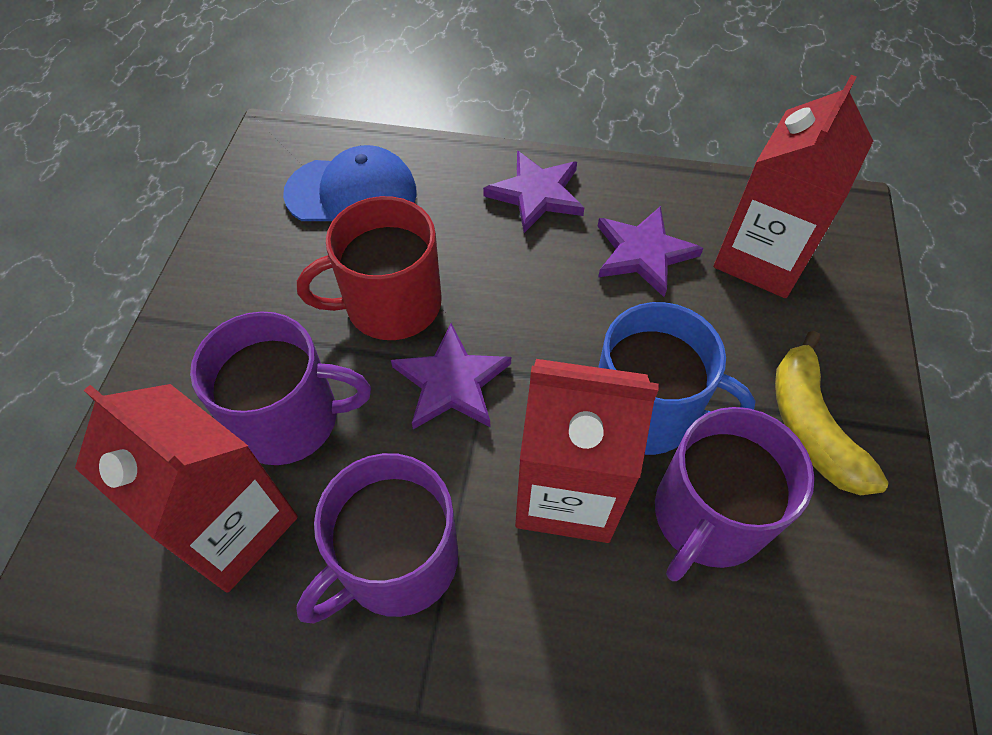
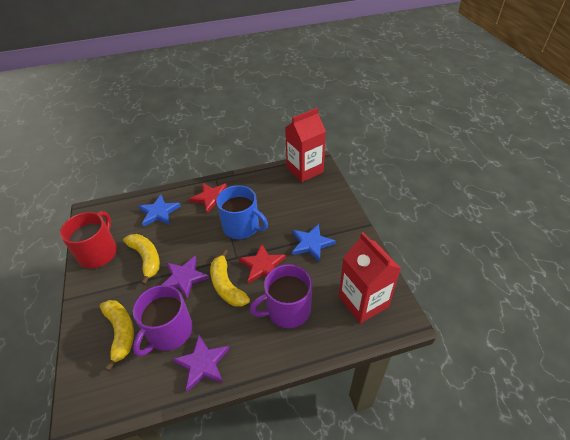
blue cap: [283,145,417,221] = 1 -> none = 0
blue star: none = 0 -> [138,194,181,227] [292,224,336,262] = 2
purple mug: [190,311,371,465] [297,453,458,624] [655,407,815,581] = 3 -> [133,285,193,356] [250,264,312,328] = 2
purple star: [391,323,511,429] [483,151,584,233] [598,206,703,297] = 3 -> [162,256,209,299] [172,335,230,392] = 2
red carton: [75,384,298,593] [515,359,659,543] [714,75,873,298] = 3 -> [285,108,326,182] [339,232,401,324] = 2
red star: none = 0 -> [190,183,227,213] [239,244,286,284] = 2
yellow banana: [775,331,889,496] = 1 -> [100,300,134,371] [123,234,160,285] [210,249,250,307] = 3

